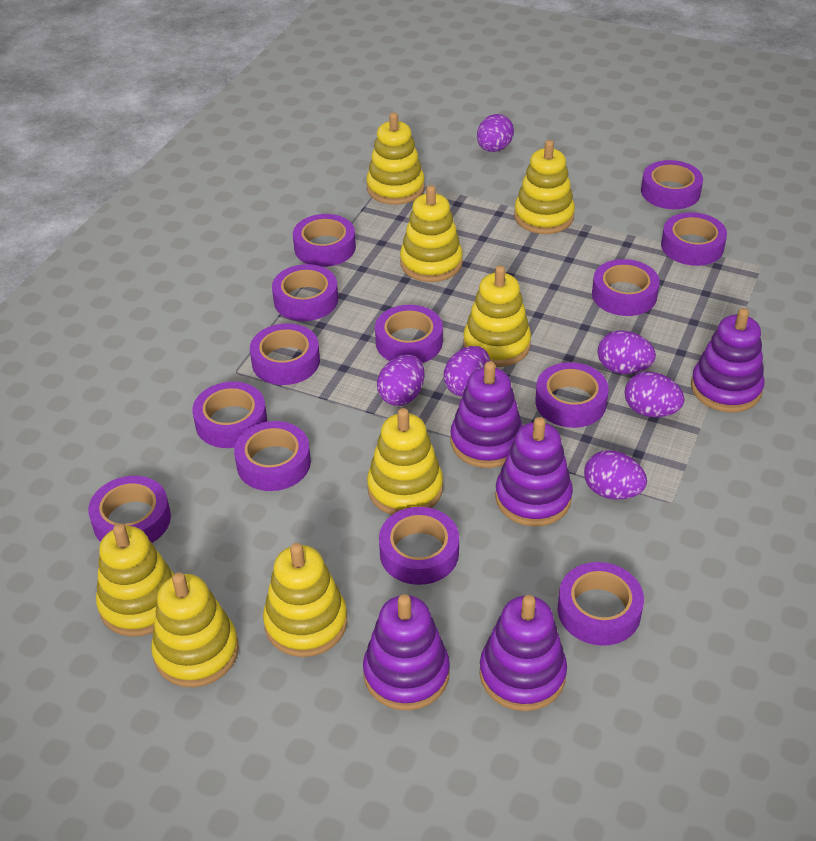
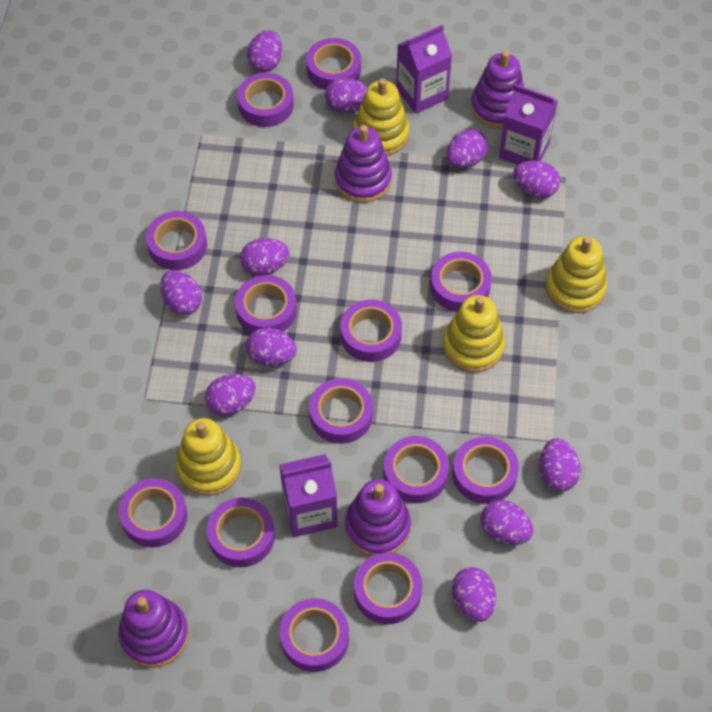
purple carton: none = 0 -> [279,454,338,537] [396,25,452,114] [499,84,558,165] = 3
purple egg: [377,355,425,406] [444,346,490,396] [477,114,514,152] [584,450,647,499] [598,330,656,374] [625,372,684,417] = 6 -> [160,270,202,315] [205,374,256,416] [240,238,289,276] [246,327,297,366] [247,30,282,72] [325,78,368,113] [446,129,488,168] [452,567,496,622] [481,500,533,545] [513,160,560,198] [539,438,581,491] = 11
purple stacking toy: [363,594,450,710] [450,361,523,468] [479,595,567,711] [495,417,573,527] [691,308,765,412] = 5 -> [118,590,189,668] [335,125,392,203] [345,479,411,556] [471,51,524,129] = 4
yellow stacking toy: [96,524,174,637] [151,573,239,687] [263,543,347,657] [366,113,425,205] [367,408,443,515] [400,185,463,282] [463,265,531,367] [514,140,575,234] = 8 -> [176,418,241,496] [353,78,409,156] [443,295,505,373] [546,236,607,313] = 4

